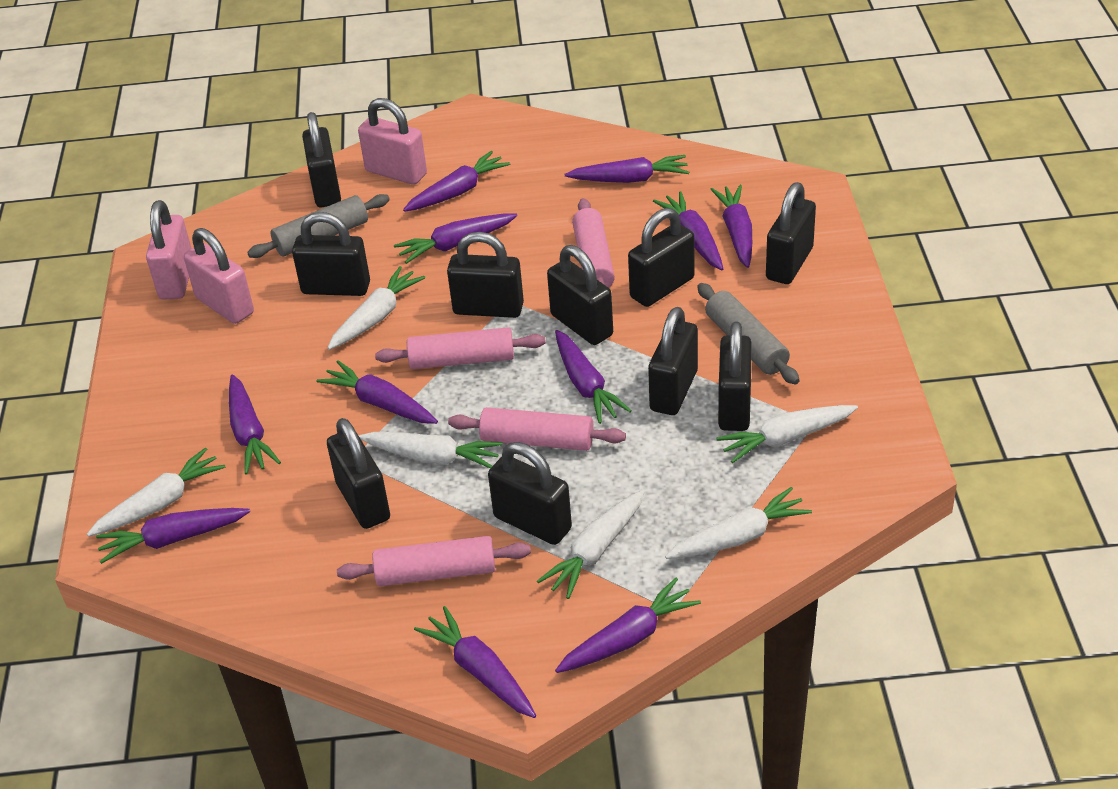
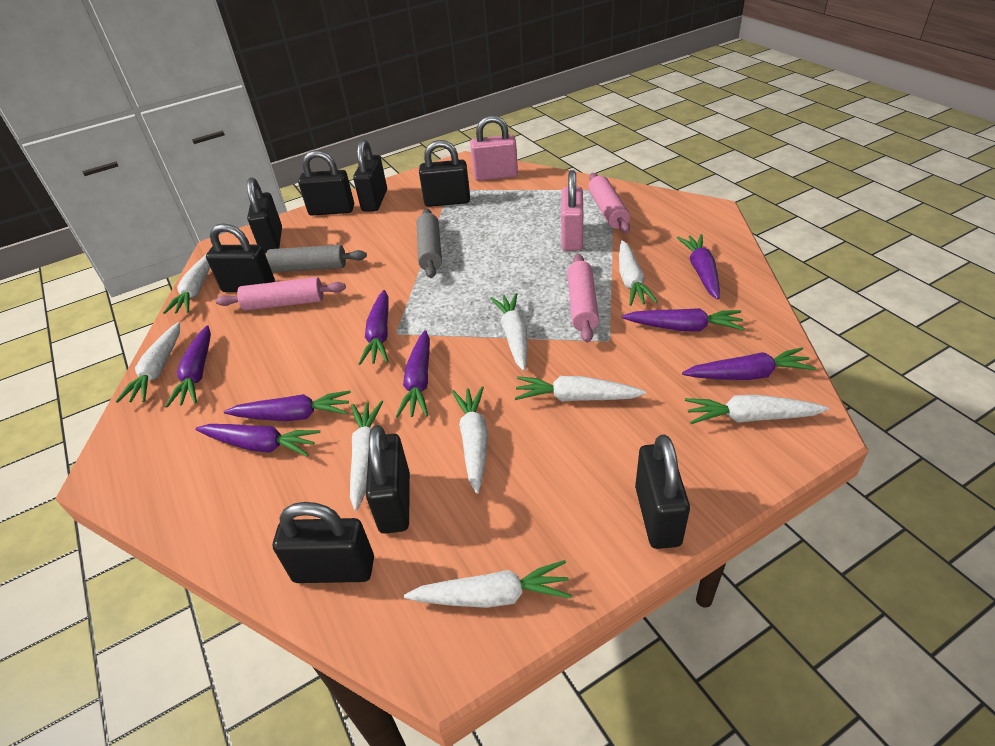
black padlock: [292,212,370,296] [302,112,341,207] [327,418,390,529] [447,232,524,318] [488,442,572,545] [547,245,613,345] [628,208,695,307] [648,307,698,415] [718,322,752,431] [766,182,816,284] = 10 -> [206,223,275,292] [247,177,282,253] [273,502,374,583] [298,150,354,216] [353,139,387,212] [366,425,410,534] [419,140,470,207] [635,434,690,549] = 8
pink padlock: [146,200,192,300] [184,228,254,324] [358,98,427,185] = 3 -> [470,115,518,181] [561,170,583,251] = 2
pink rolling pin: [337,536,531,586] [375,327,546,369] [448,407,626,451] [572,198,615,288] = 4 -> [215,277,346,311] [567,254,599,343] [588,173,630,234] = 3
purple carrot: [96,508,250,564] [229,374,281,474] [316,360,438,424] [394,213,517,264] [403,151,510,212] [414,606,536,718] [555,330,632,424] [555,578,701,673] [564,155,689,183] [653,191,723,270] [710,185,752,268] = 11 -> [165,325,211,408] [195,424,320,457] [224,390,351,421] [359,290,389,365] [396,330,430,418] [622,308,745,332] [677,234,720,300] [682,348,816,380] = 8
white carrot: [87,448,225,537] [327,266,425,350] [358,432,503,468] [537,489,645,599] [665,487,812,559] [716,405,858,463] = 6 -> [116,322,180,403] [163,255,210,314] [350,400,383,511] [404,560,572,608] [452,386,488,494] [490,293,527,371] [515,376,646,402] [619,240,658,306] [685,395,829,424] = 9

